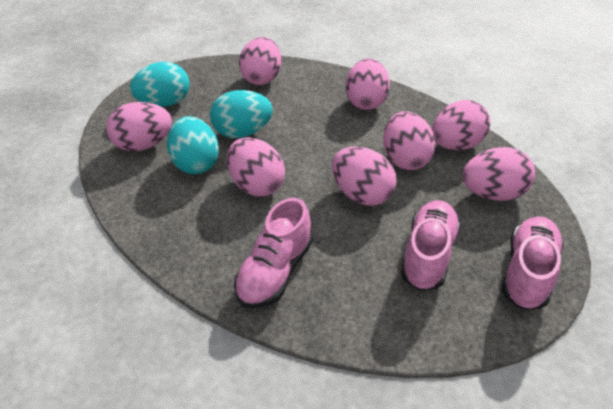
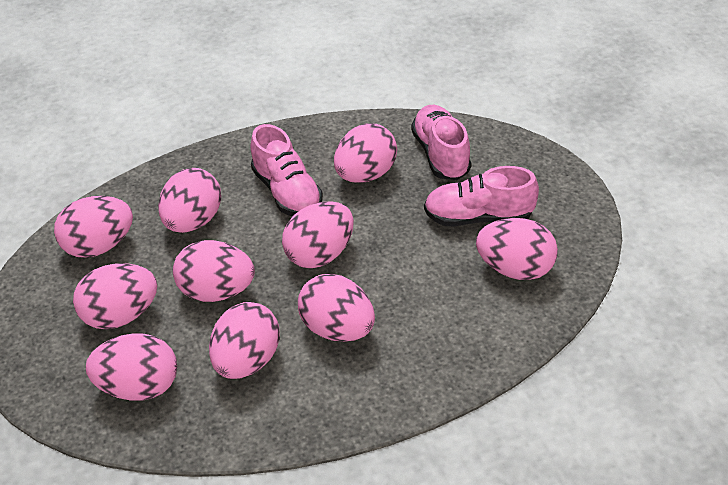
pink egg: [106,102,172,151] [227,137,285,197] [239,37,281,85] [332,147,397,206] [345,58,390,110] [383,111,436,170] [432,100,490,151] [463,147,535,201] = 8 -> [54,196,133,258] [73,263,157,329] [86,333,177,401] [158,168,221,233] [173,240,255,302] [209,302,280,379] [282,201,354,268] [298,274,375,342] [334,123,397,183] [476,218,558,280] = 10
turquoise egg: [130,62,190,107] [167,116,219,174] [210,90,273,138] = 3 -> none = 0

